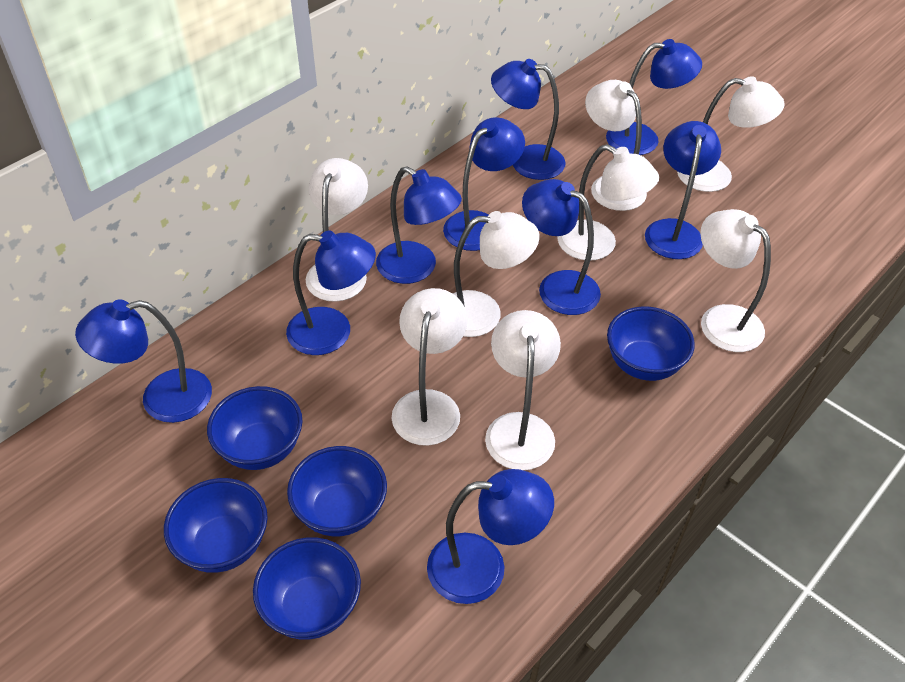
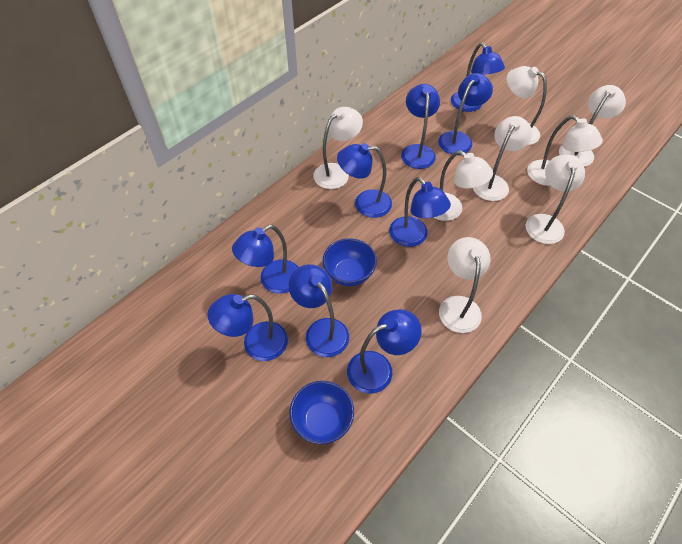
blue bowl: [164,478,268,573] [207,386,303,470] [253,537,361,640] [287,446,387,536] [607,307,695,381] = 5 -> [290,381,354,444] [323,238,377,286] = 2

